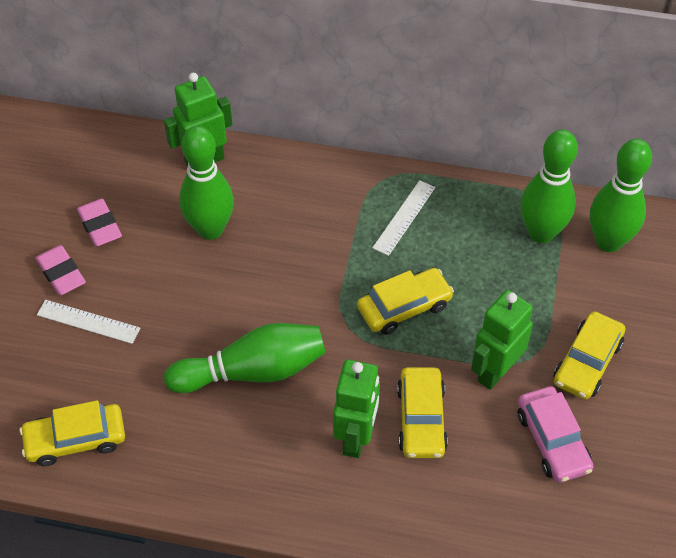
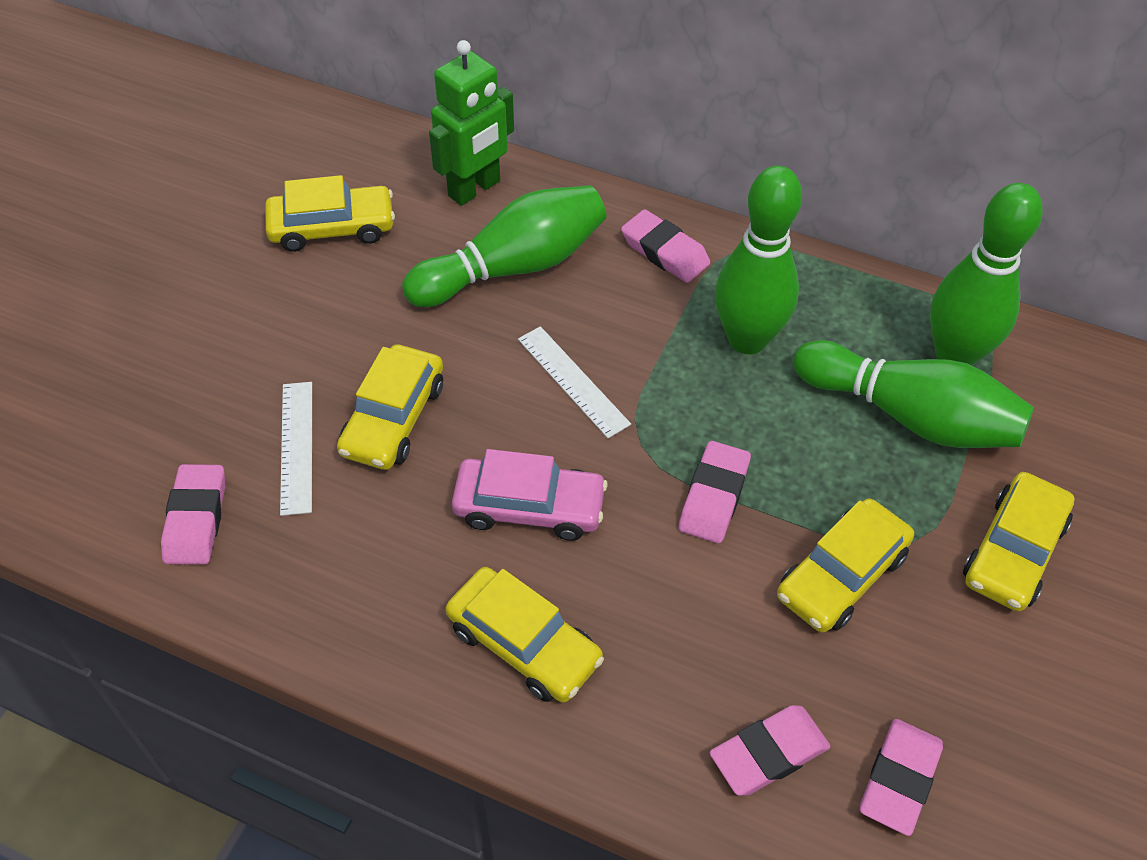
green robot: [164,73,232,166] [333,359,380,458] [471,290,533,390] = 3 -> [429,40,514,206] = 1
pink eraser: [35,245,86,295] [77,199,122,246] = 2 -> [161,464,225,565] [621,209,710,283] [678,441,751,543] [710,705,830,796] [860,719,943,836] = 5
yellow car: [19,400,125,466] [357,268,454,334] [397,367,448,458] [554,311,625,400] = 4 -> [265,175,395,252] [337,344,443,470] [446,567,604,703] [777,499,914,633] [963,472,1075,611] = 5

